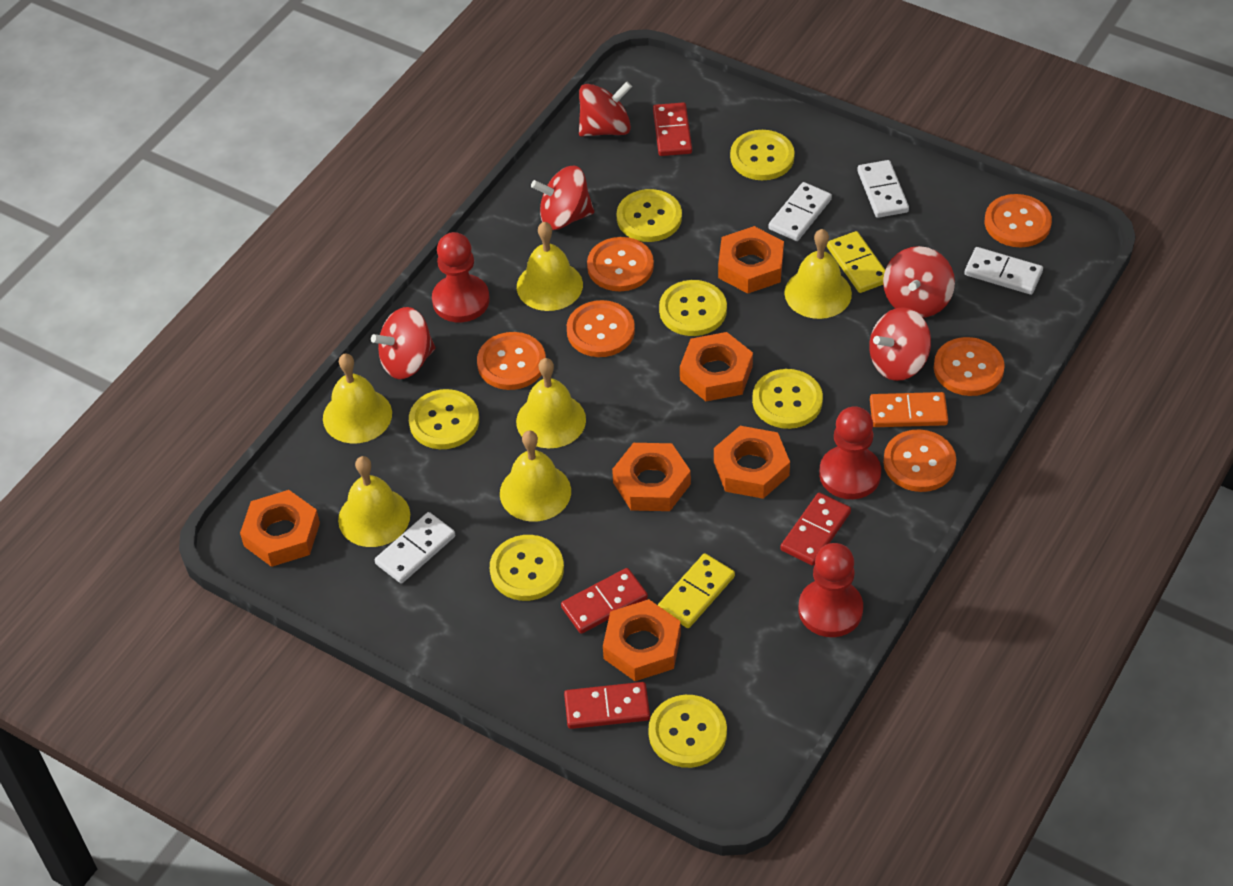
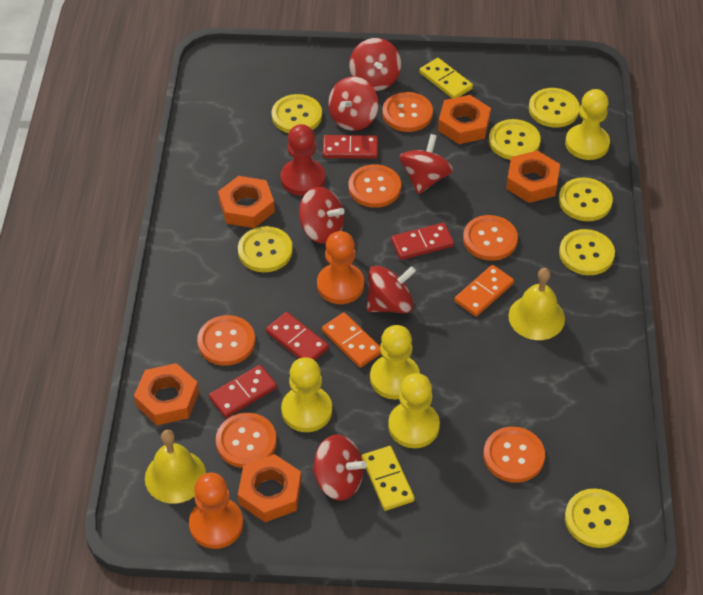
orange domino: [870,392,948,427] = 1 -> [322,313,381,368] [454,265,514,317] = 2
orange nut: [240,490,320,567] [603,599,681,681] [612,443,691,511] [680,332,753,401] [714,426,790,499] [718,226,784,294] = 6 -> [134,363,199,425] [218,176,275,228] [238,454,301,522] [438,95,491,144] [506,151,560,203] = 5
orange pawn: none = 0 -> [189,473,243,549] [317,231,364,304] = 2
red pawn: [432,232,490,322] [798,543,863,637] [819,406,881,499] = 3 -> [280,124,325,196] = 1
red spinning top: [371,307,436,379] [531,166,594,230] [579,82,632,137] [869,307,931,381] [883,246,955,318] = 5 -> [299,187,345,244] [312,435,367,501] [328,77,378,131] [350,38,401,91] [367,266,416,313] [399,134,453,194] = 6
white domino: [375,512,455,583] [768,182,832,241] [857,160,909,218] [965,247,1043,295] = 4 -> none = 0
yellow bell: [323,353,392,444] [338,456,410,547] [500,430,571,522] [516,358,586,448] [517,222,583,311] [784,229,852,319] = 6 -> [145,430,206,504] [508,268,565,340] = 2
yellow pawn: none = 0 -> [281,357,332,432] [370,325,420,399] [388,373,440,448] [565,89,610,160] = 4

